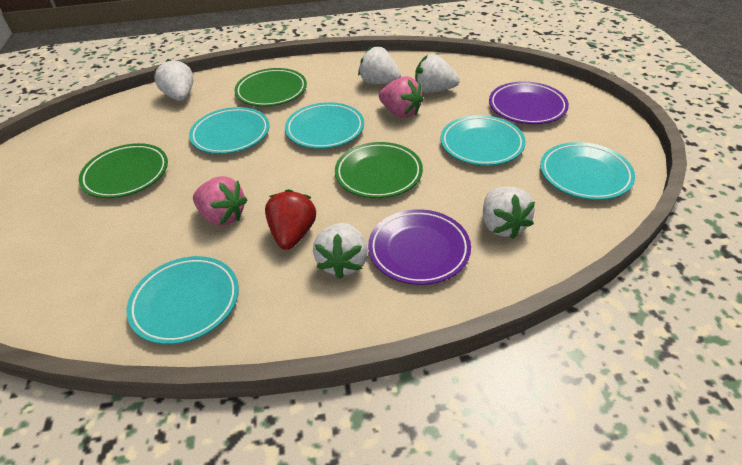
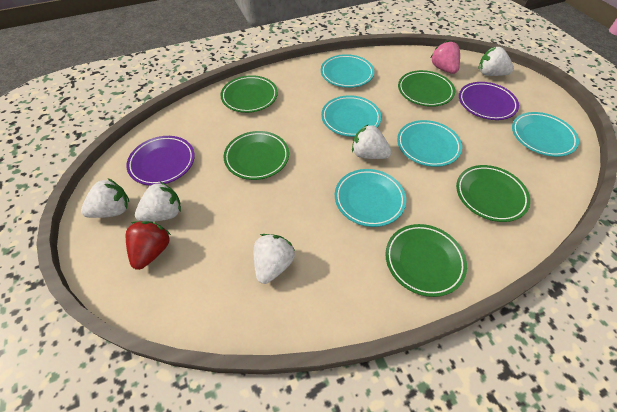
green plate: [79,143,168,198] [234,68,307,107] [335,142,423,198] = 3 -> [220,75,278,113] [224,131,289,180] [385,224,467,297] [398,70,455,107] [456,165,530,222] = 5
pink strawberry: [193,176,248,226] [379,76,424,118] = 2 -> [430,40,460,74] = 1

